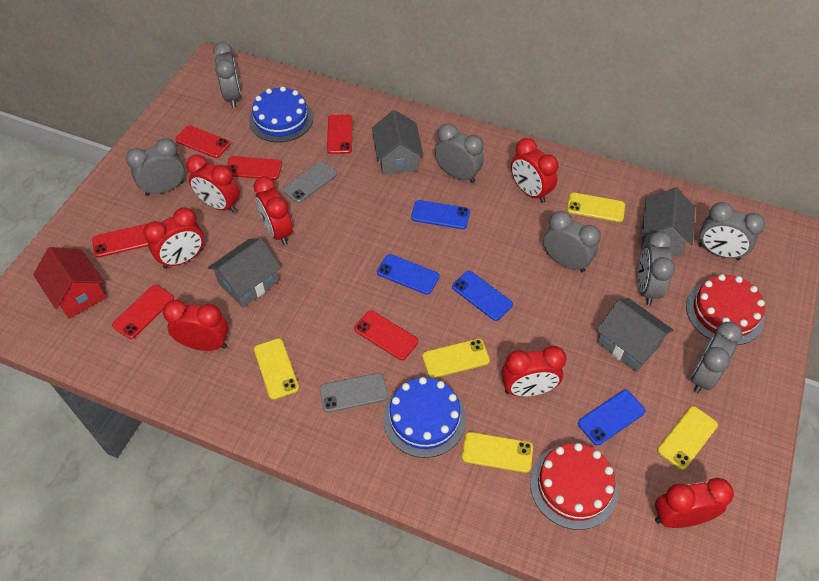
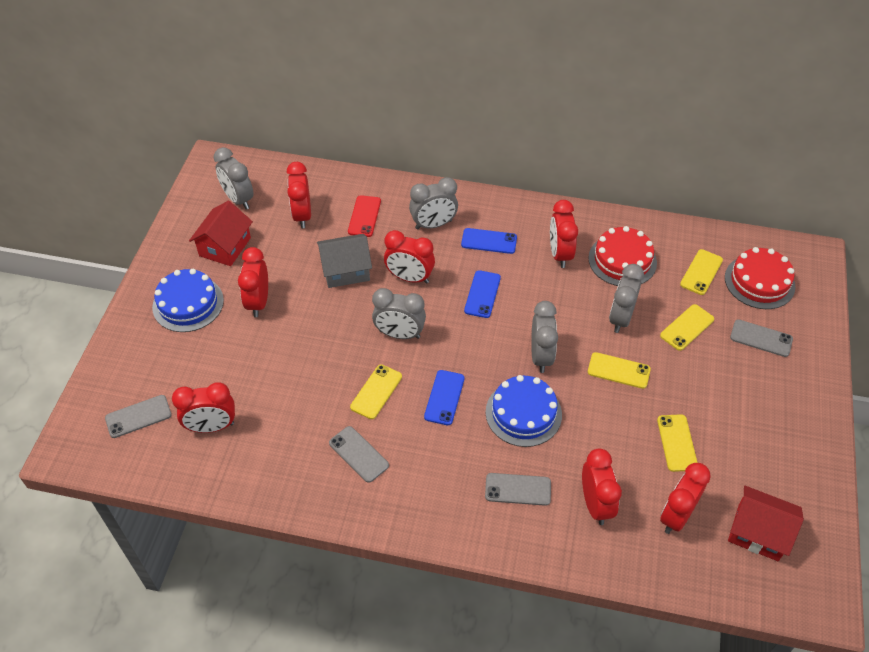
blue phone: [377,254,440,295] [411,200,470,229] [452,271,513,321] [578,390,646,445] = 4 -> [424,370,465,425] [461,228,517,254] [464,270,501,318] = 3
grey clock: [126,138,184,196] [213,42,241,108] [435,124,484,183] [543,211,601,272] [638,231,675,305] [691,322,743,393] [699,202,765,260] = 7 -> [214,147,254,210] [372,288,426,339] [409,177,458,229] [531,301,558,373] [609,264,644,333] = 5
grey house: [208,238,281,308] [372,110,424,175] [597,298,673,372] [641,187,695,257] = 4 -> [317,234,372,288] = 1
grey phone: [283,161,337,203] [319,373,388,413] = 2 -> [105,395,172,438] [329,426,389,483] [485,473,551,506] [730,319,793,357] = 4
red house: [33,247,107,319] = 1 -> [189,201,253,266] [728,486,804,561] = 2
red phone: [92,224,148,257] [112,285,174,339] [175,125,230,158] [227,156,282,180] [327,115,353,154] [354,310,418,360] = 6 -> [348,195,381,237] = 1

